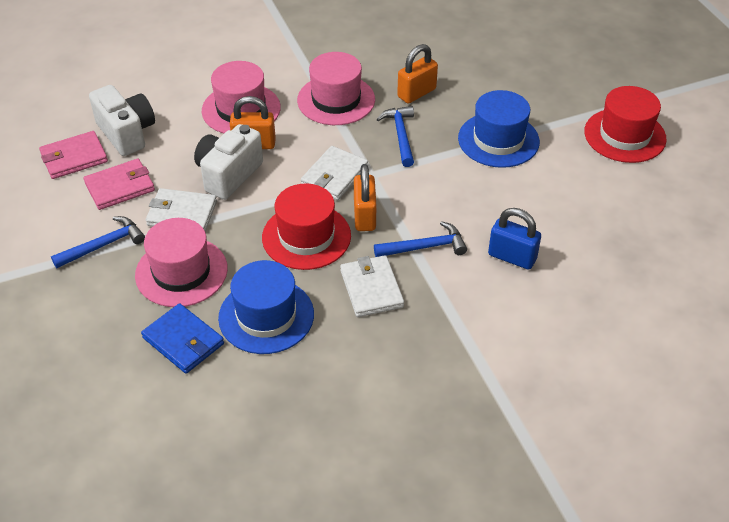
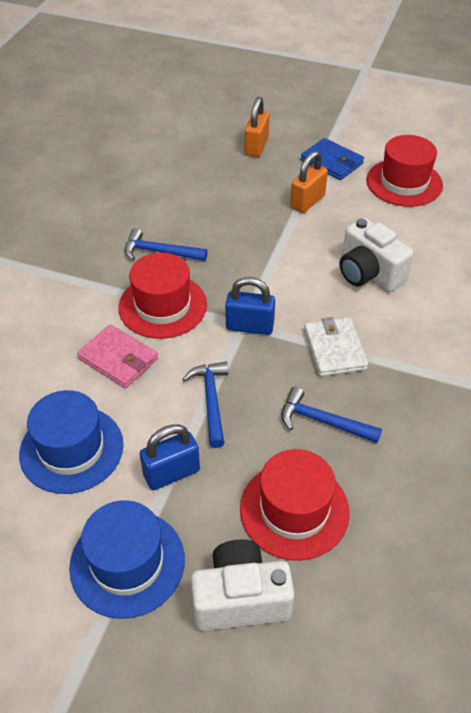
blue padlock: [488,208,541,270] = 1 -> [140,424,200,490] [225,277,275,335] = 2
orange padlock: [230,96,276,149] [354,164,376,231] [397,44,438,104] = 3 -> [244,97,269,157] [290,151,328,213] = 2
pink hat: [135,218,228,307] [202,61,281,133] [297,52,375,125] = 3 -> none = 0
pink wallet: [39,131,108,179] [84,159,155,210] = 2 -> [77,324,158,388] = 1
red hat: [262,183,351,270] [584,86,667,163] = 2 -> [118,252,207,339] [240,449,350,561] [367,135,443,207] = 3
white wallet: [146,188,217,232] [301,146,368,200] [340,255,404,317] = 3 -> [304,317,368,377] = 1

